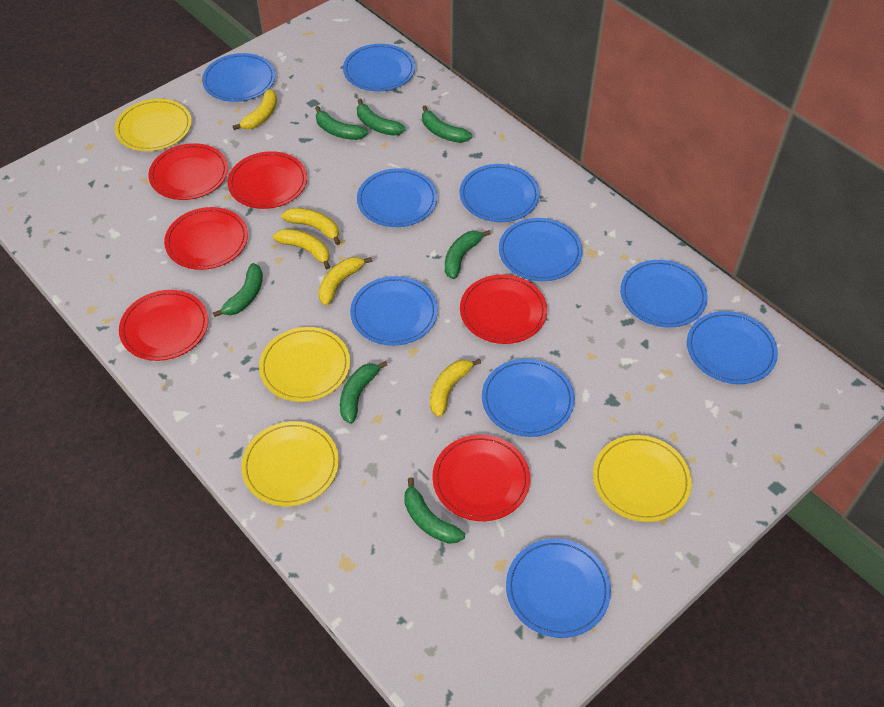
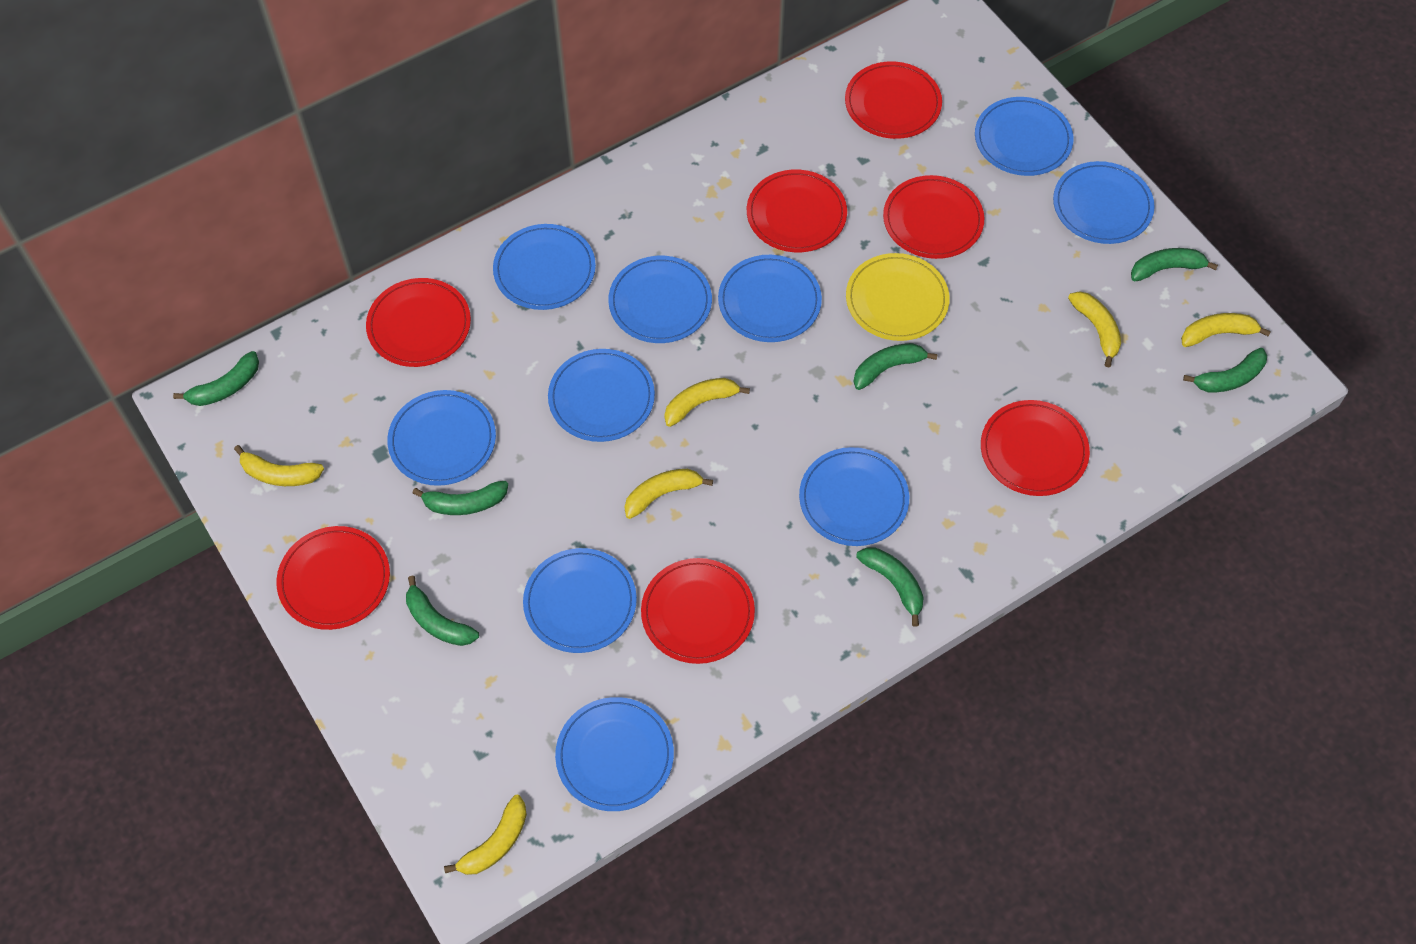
red plate: [119,290,208,361] [148,143,228,200] [164,207,248,270] [227,151,307,209] [432,435,530,521] [460,275,547,344] = 6 -> [276,526,390,630] [366,278,471,367] [641,558,755,664] [747,170,847,252] [845,61,942,139] [883,175,984,259] [981,400,1090,496] = 7
yellow banana: [233,89,277,130] [273,229,330,269] [281,208,341,245] [318,257,372,306] [430,359,481,417] = 5 -> [234,445,324,486] [444,795,527,875] [624,469,713,519] [664,378,750,427] [1068,291,1121,367] [1181,313,1271,347] = 6
yellow plate: [115,99,192,151] [241,421,339,506] [259,327,350,402] [593,435,692,522] = 4 -> [846,253,950,341] = 1

